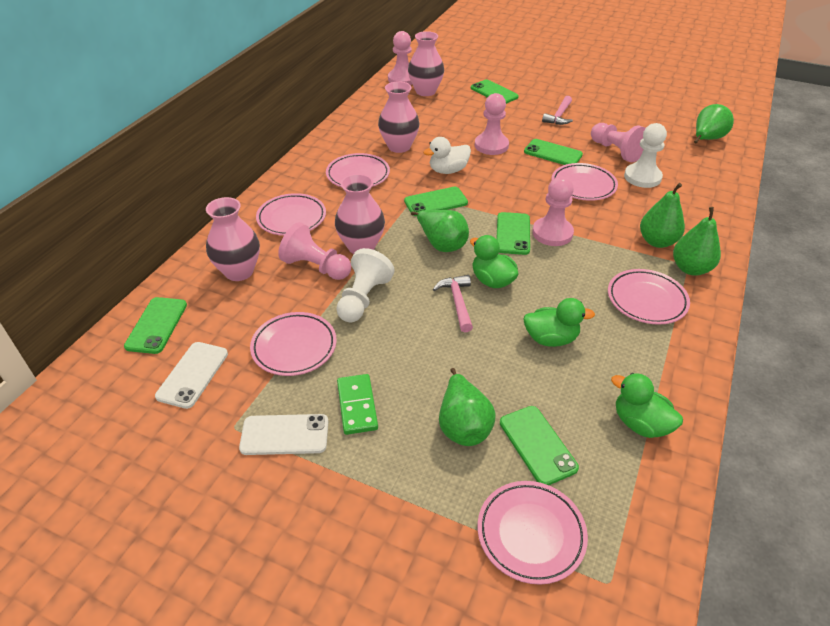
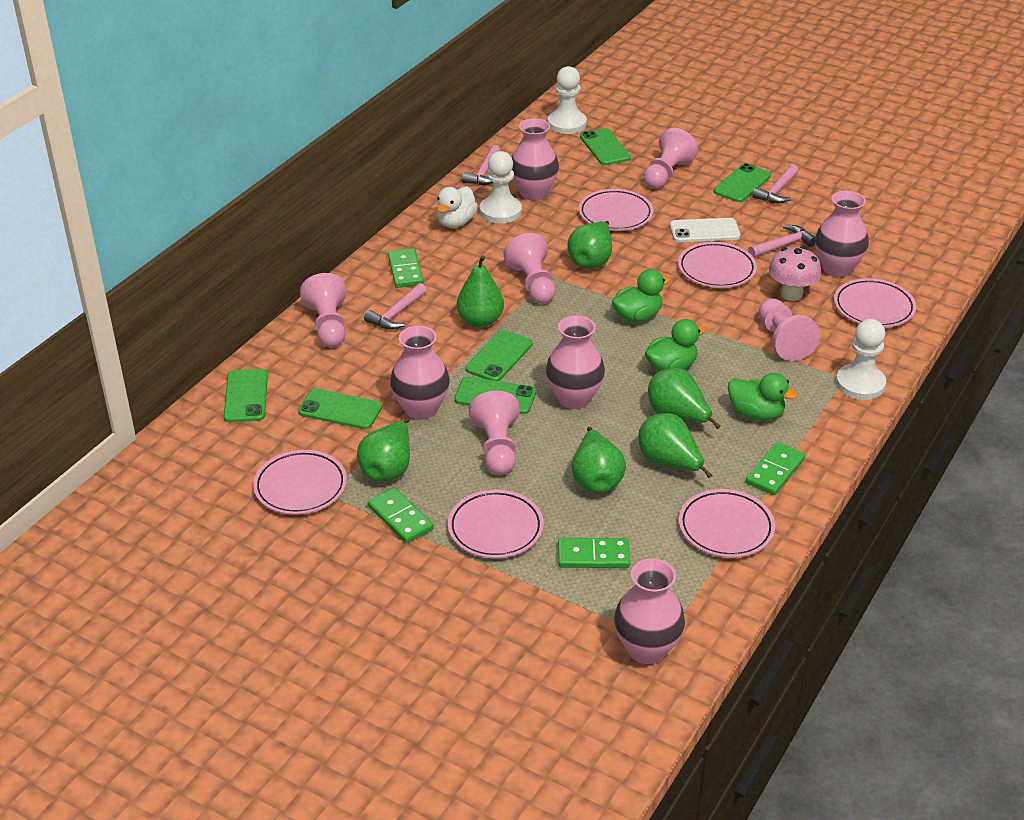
green domino: [337,374,378,435] = 1 -> [367,487,434,543] [388,248,424,288] [558,538,630,568] [746,442,805,495] = 4
green pear: [411,210,469,252] [439,368,496,446] [640,183,685,248] [673,207,721,276] [694,104,734,143] = 5 -> [357,418,410,482] [457,255,504,327] [568,221,612,269] [572,427,626,493] [638,413,712,478] [648,368,721,429] = 6
pink hammer: [433,275,473,332] [542,96,573,125] = 2 -> [364,283,427,329] [462,145,501,185] [748,225,815,258] [752,164,799,203] = 4
pink mushroom: none = 0 -> [769,246,821,301] = 1
pink vase: [206,197,260,281] [335,174,385,254] [378,81,420,153] [408,31,444,96] = 4 -> [390,326,450,420] [512,118,559,200] [546,316,605,409] [614,559,685,664] [815,191,869,277] = 5
white pawn: [336,248,395,323] [624,123,667,188] = 2 -> [480,151,522,223] [548,66,587,134] [836,319,886,400] = 3
white phone: [155,342,228,409] [239,414,328,455] = 2 -> [670,218,740,242] = 1

